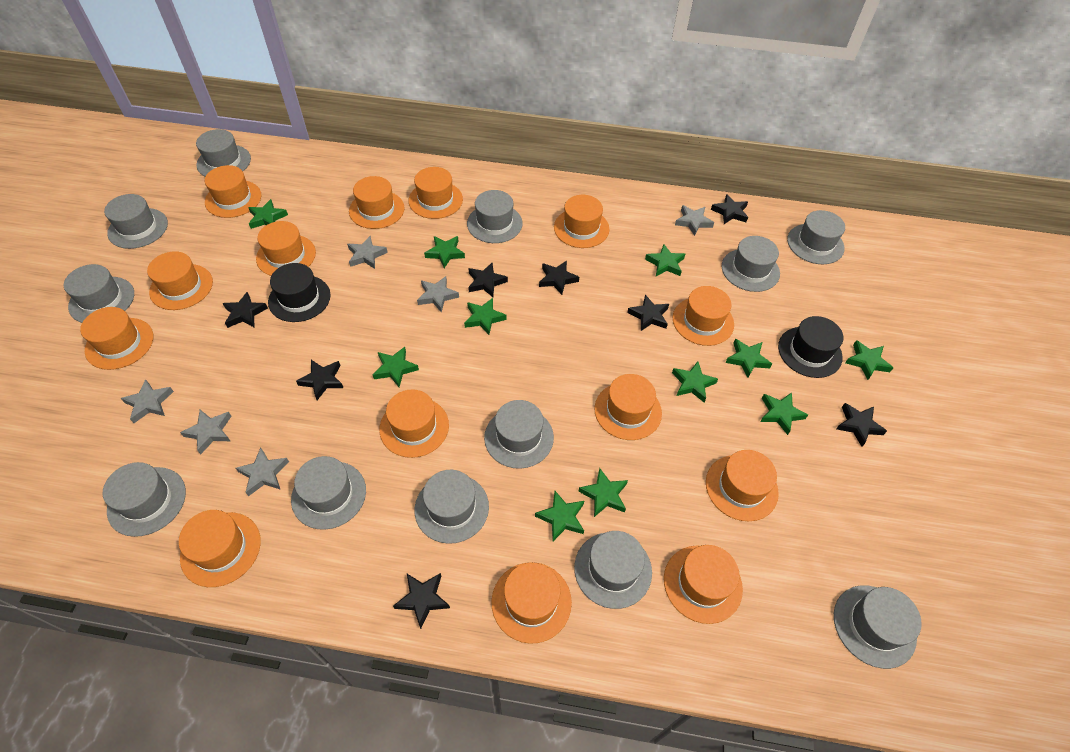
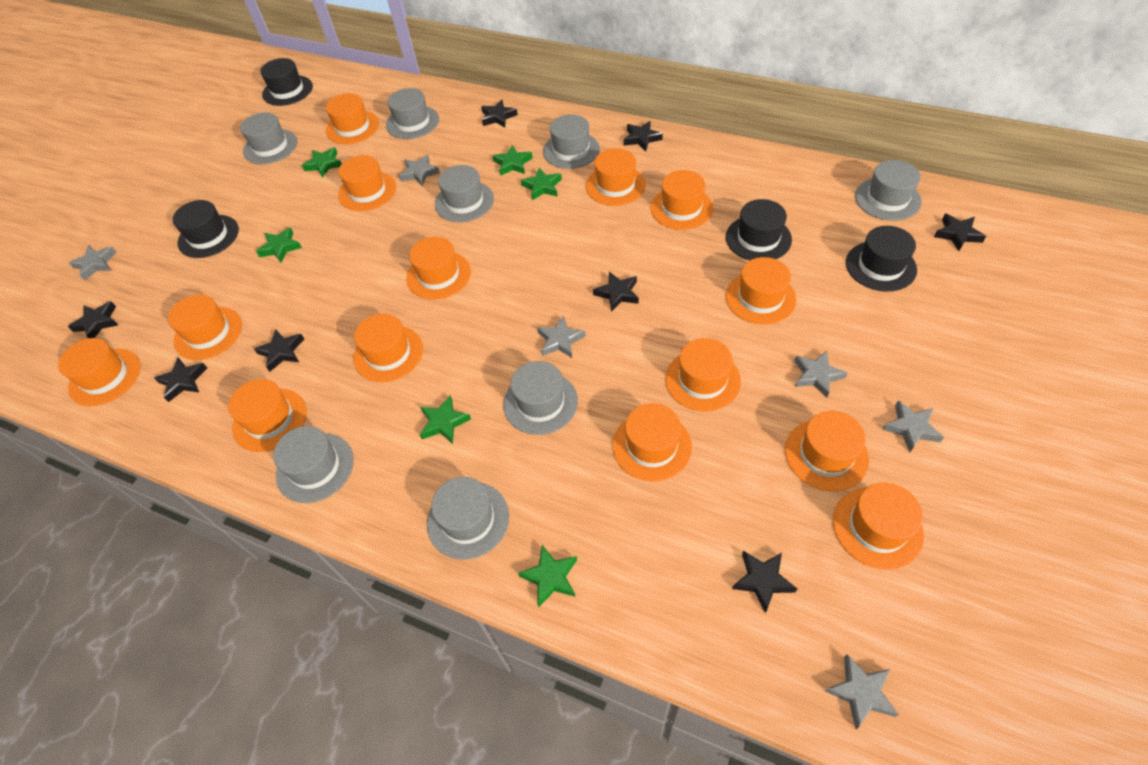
black hat: [268,263,331,322] [778,316,843,378] = 2 -> [173,200,239,258] [260,58,313,106] [726,199,792,260] [846,226,917,292] = 4
green star: [248,199,288,229] [373,347,419,387] [424,236,465,268] [464,298,507,335] [535,491,584,541] [578,468,628,517] [645,244,685,276] [672,361,718,402] [725,339,772,378] [760,392,808,435] [845,340,893,380] = 11 -> [256,227,302,263] [302,147,342,178] [420,395,471,444] [492,145,532,176] [518,545,577,607] [521,168,562,200] = 6
grey hat: [64,264,134,323] [103,462,186,537] [104,194,168,249] [196,129,251,177] [291,456,366,530] [414,470,489,544] [467,190,523,243] [484,400,554,469] [574,531,652,609] [722,236,780,292] [787,210,845,264] [834,585,922,669] = 12 -> [240,113,297,164] [273,426,354,503] [386,88,439,139] [427,477,509,560] [435,165,494,222] [503,361,578,435] [543,114,600,169] [855,160,922,221] = 8

